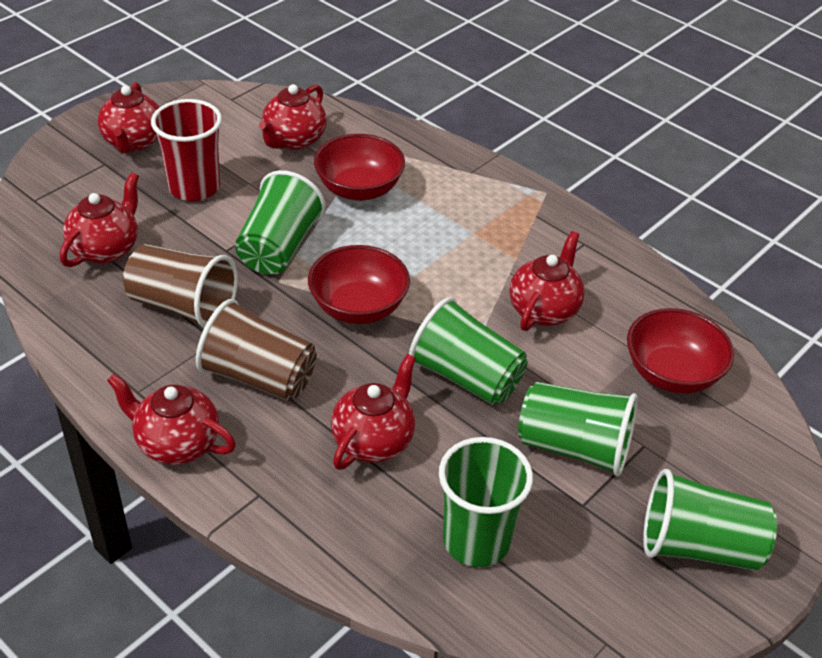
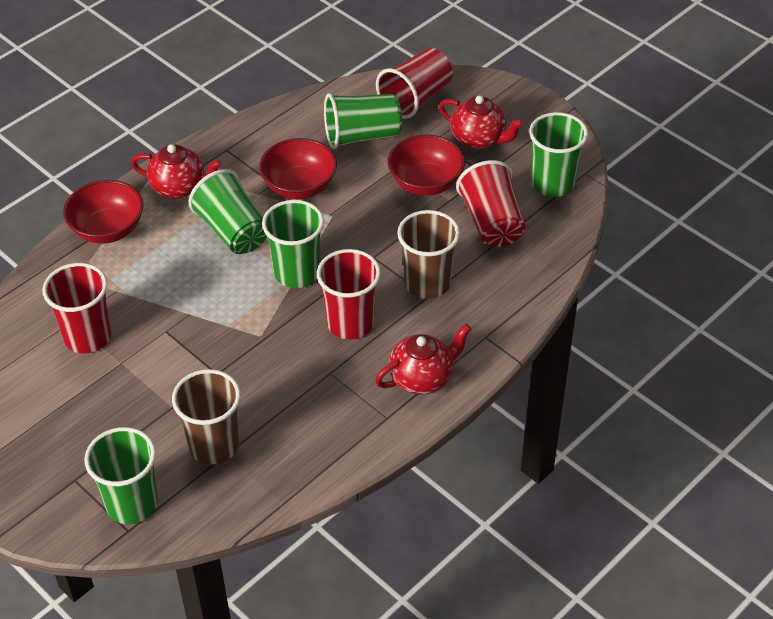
red cup: [151,99,222,201] = 1 -> [42,263,111,354] [317,249,381,339] [376,48,453,119] [456,160,525,247] = 4
red teapot: [60,173,139,267] [97,82,160,153] [107,374,236,465] [259,84,326,150] [331,354,416,470] [509,231,585,331] = 6 -> [131,144,222,199] [375,324,471,395] [439,95,524,149] = 3

